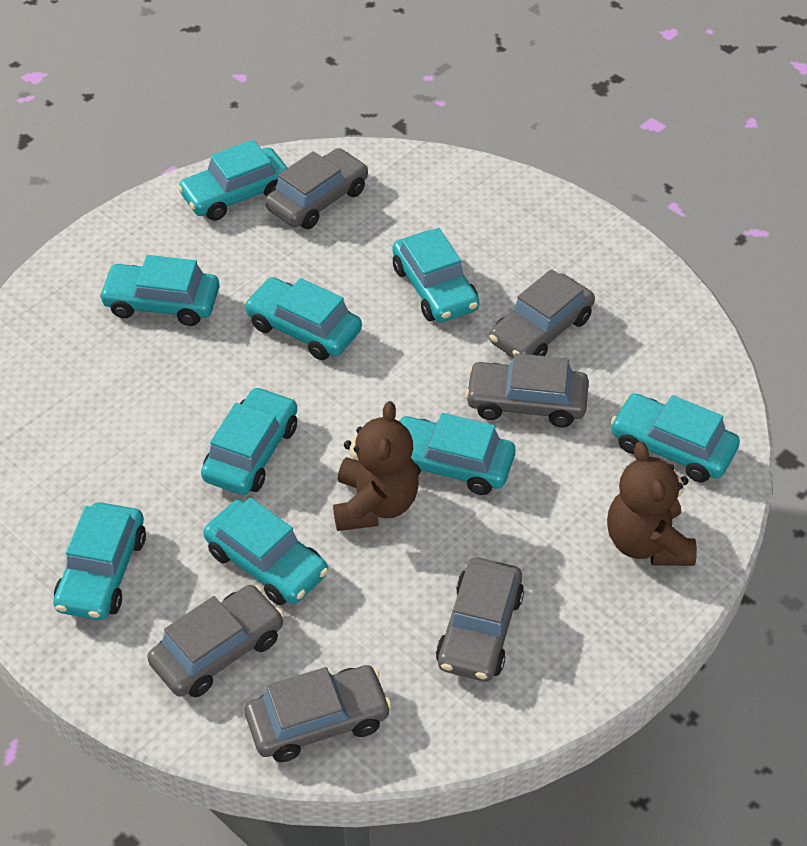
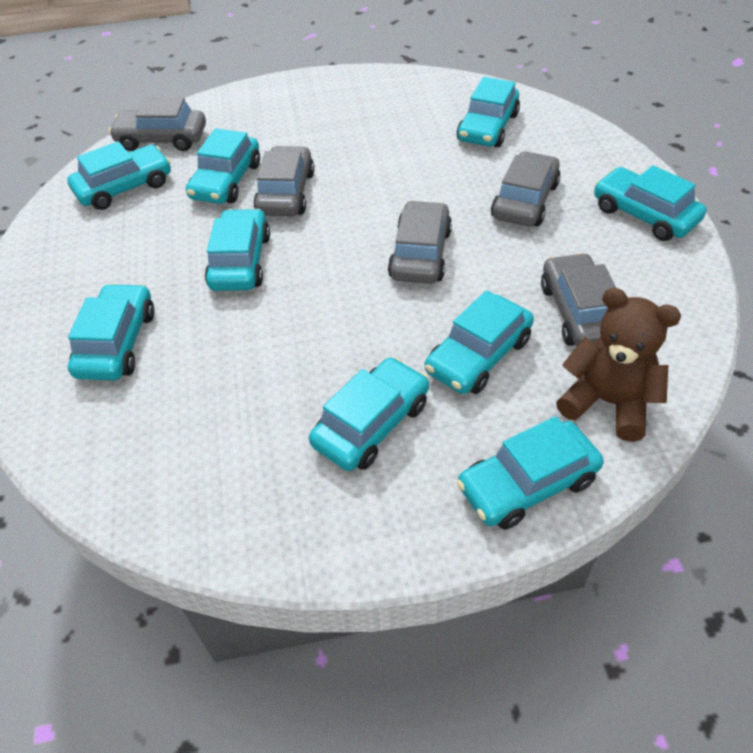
brown teddy bear: [333,401,419,531] [607,441,697,566] = 2 -> [556,288,681,442] = 1
grey car: [147,585,284,697] [245,665,391,762] [265,148,368,229] [436,557,524,681] [465,353,589,427] [489,269,595,358] = 6 -> [109,97,206,151] [253,146,314,216] [388,201,452,284] [491,151,560,227] [541,253,616,347] = 5

